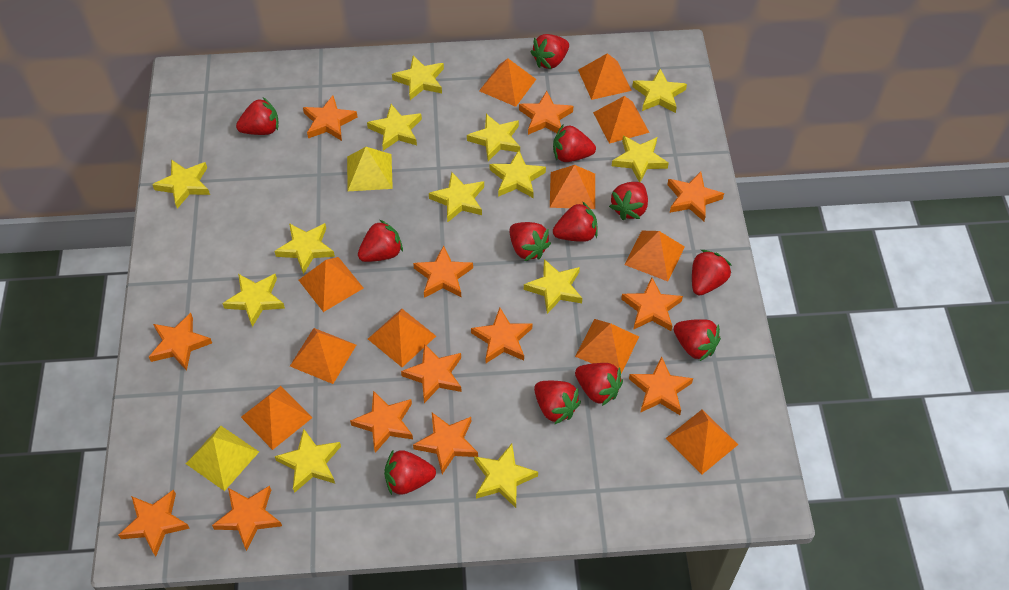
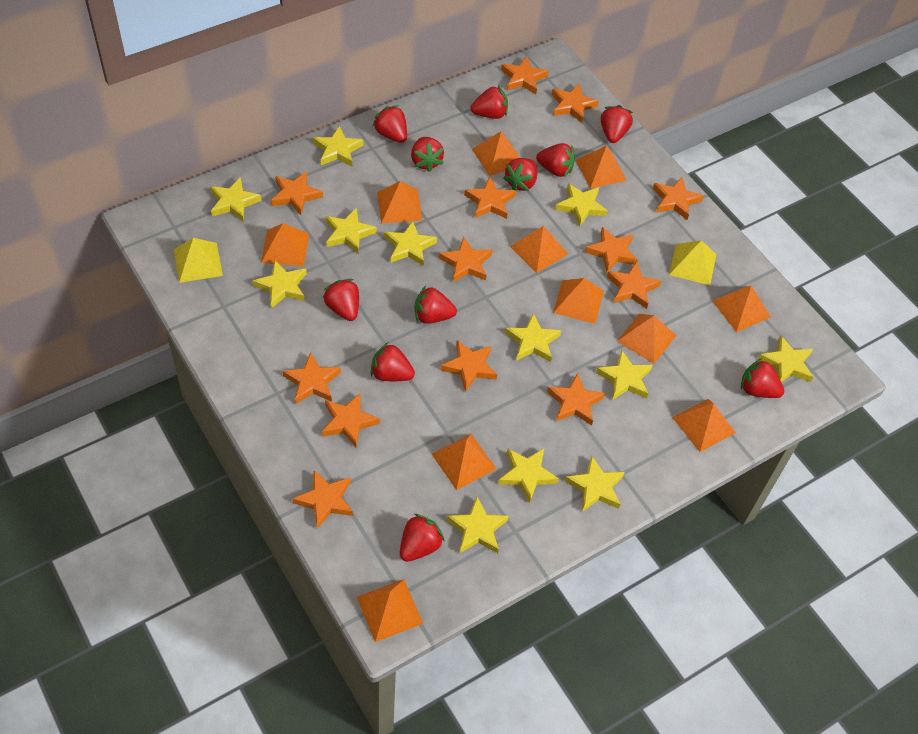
red strawberry: [236,97,279,135] [358,220,403,262] [384,450,436,495] [509,222,551,261] [531,34,569,69] [534,381,581,425] [553,124,596,162] [553,202,598,242] [575,363,623,406] [609,182,648,220] [674,319,721,362] [692,250,732,295] = 12 -> [323,279,359,321] [371,342,415,381] [373,105,407,143] [400,514,445,562] [411,137,444,172] [415,286,457,324] [470,86,508,119] [503,158,538,191] [536,143,575,177] [601,105,633,143] [741,358,784,398] = 11
yellow star: [152,160,210,209] [222,274,285,327] [274,223,335,274] [275,429,341,493] [367,104,422,151] [392,55,444,100] [429,172,484,223] [467,114,520,161] [474,444,538,508] [490,150,546,198] [524,259,582,314] [612,136,669,182] [632,69,687,113] = 13 -> [210,177,262,222] [253,260,307,309] [313,126,364,166] [326,209,377,254] [384,221,437,266] [447,496,509,553] [498,448,559,503] [505,313,561,362] [555,183,607,227] [565,455,625,512] [596,350,653,400] [758,336,813,382] = 12

